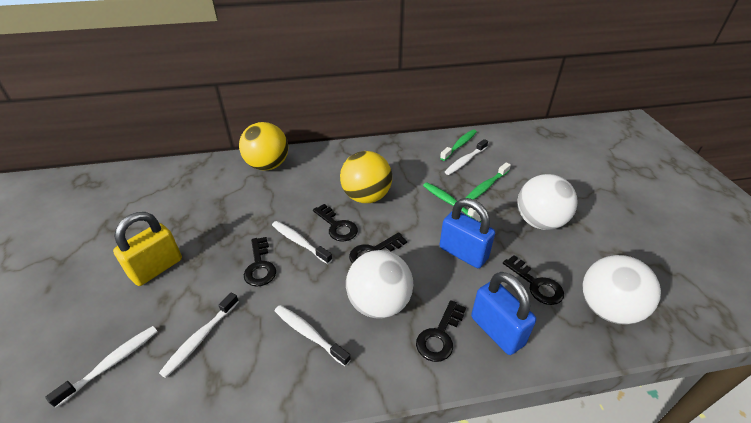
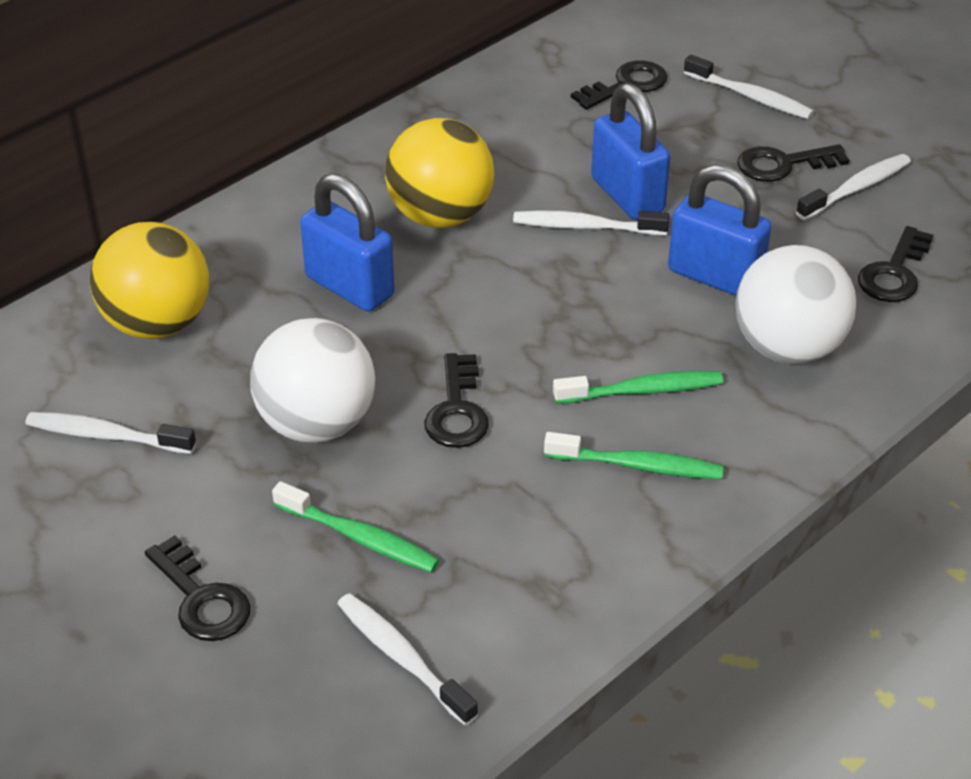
blue padlock: [440,198,495,268] [471,272,536,355] = 2 -> [300,174,395,312] [591,83,670,220] [668,164,771,296] = 3
white ball: [346,250,413,319] [518,174,578,230] [583,255,661,325] = 3 -> [250,318,375,443] [736,245,856,364] = 2
yellow padlock: [113,212,182,286] = 1 -> none = 0

